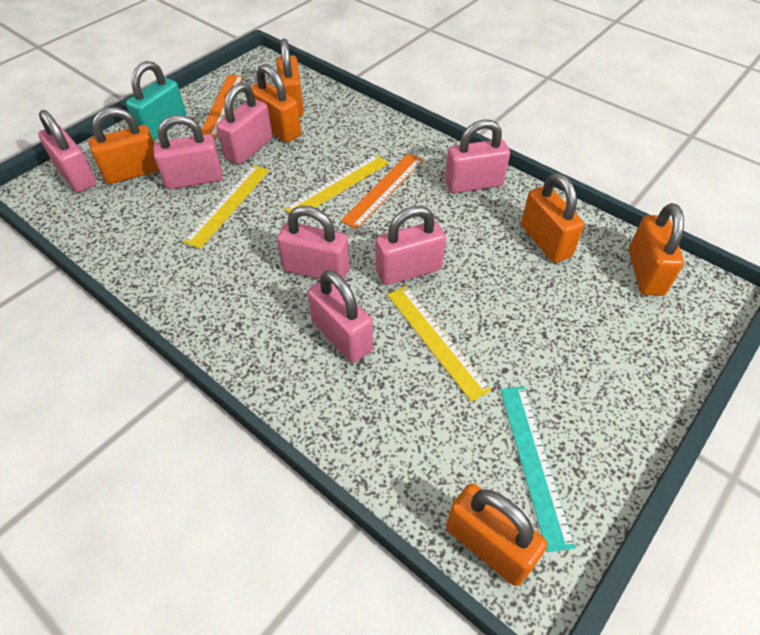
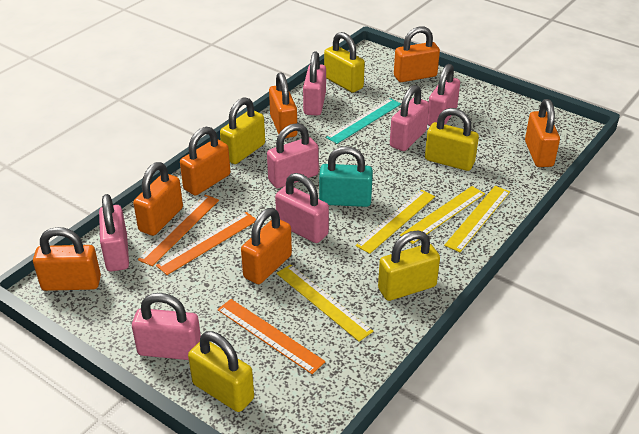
orange padlock: [89,107,159,184] [251,64,301,143] [276,39,304,117] [446,483,547,586] [521,173,584,263] [629,203,684,296] = 6 -> [33,227,101,291] [133,162,183,236] [180,127,231,196] [241,208,292,284] [269,72,298,138] [394,26,440,82] [525,99,560,167] = 7
orange ruler: [201,75,243,138] [341,153,423,229] = 2 -> [138,195,219,266] [156,212,256,275] [217,299,326,374] = 3
yellow padlock: none = 0 -> [188,331,254,412] [220,97,265,164] [324,32,365,93] [378,231,440,301] [425,108,479,171] = 5
yellow ruler: [183,165,269,249] [284,154,389,213] [387,286,491,402] = 3 -> [276,264,373,341] [356,190,435,254] [400,186,485,244] [444,186,510,252] = 4

